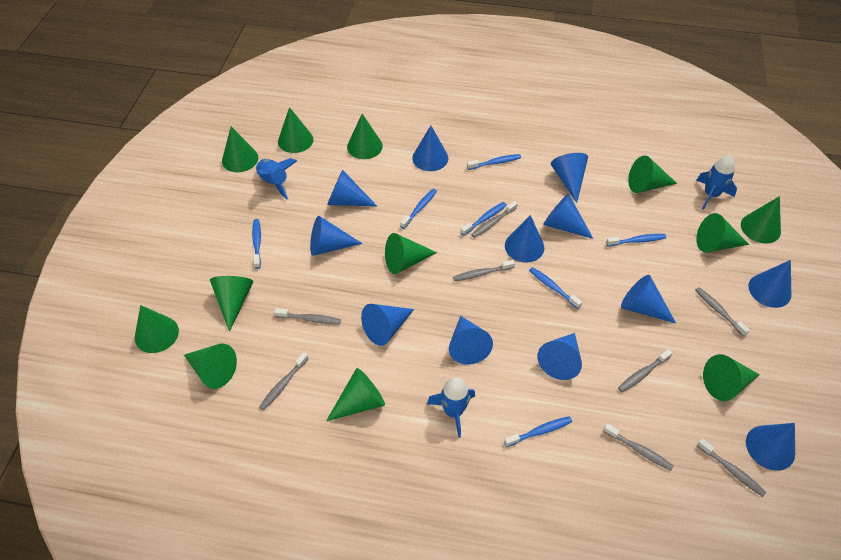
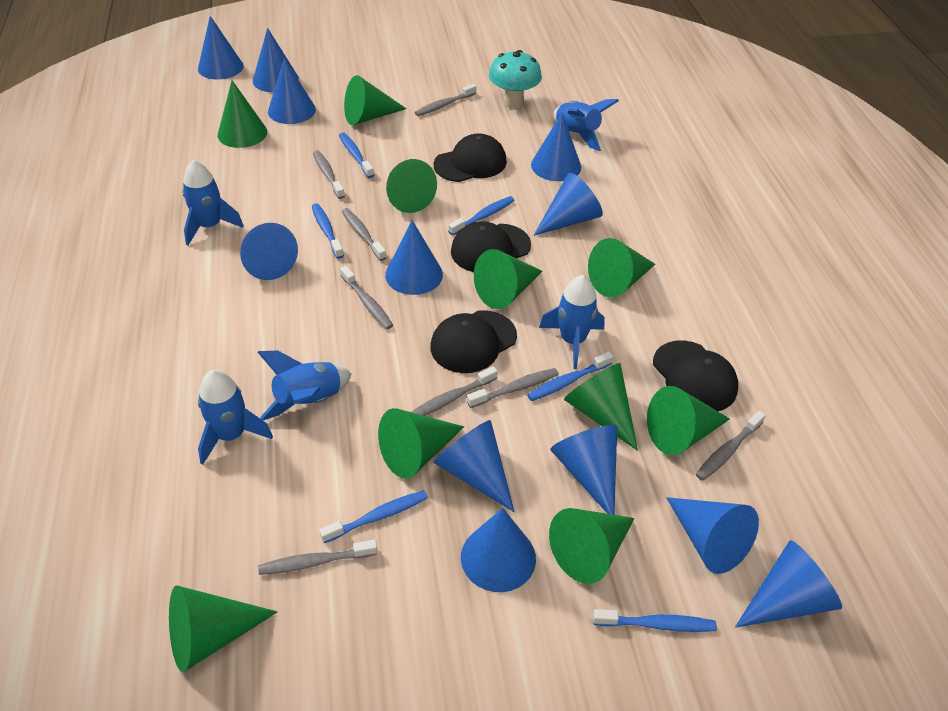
black cap: none = 0 -> [430,310,517,373] [434,133,507,182] [451,221,531,272] [653,340,738,411] = 4
blue rocket: [256,158,297,199] [427,377,475,438] [696,156,737,210] = 3 -> [182,160,244,245] [198,370,273,465] [258,350,351,420] [539,275,605,369] [553,99,619,151] = 5
blue toothbrush: [252,219,261,269] [400,189,437,229] [461,202,507,236] [467,154,521,170] [504,416,572,447] [529,267,582,309] [606,234,666,246] = 7 -> [312,203,344,259] [319,490,428,543] [339,133,374,178] [448,196,515,236] [527,351,613,401] [593,609,717,632] = 6
green cone: [135,305,179,353] [184,344,237,389] [210,276,253,332] [222,127,258,172] [278,107,313,153] [326,368,385,421] [347,114,383,159] [385,233,437,274] [628,155,677,193] [696,213,749,252] [703,354,760,401] [741,196,781,243] = 12 -> [169,585,278,672] [218,80,267,148] [344,75,406,125] [378,408,464,479] [386,159,437,213] [474,249,542,309] [549,508,635,584] [564,363,638,451] [588,238,655,298] [647,386,730,455] = 10
turquoise mushroom: none = 0 -> [489,50,542,109] = 1

